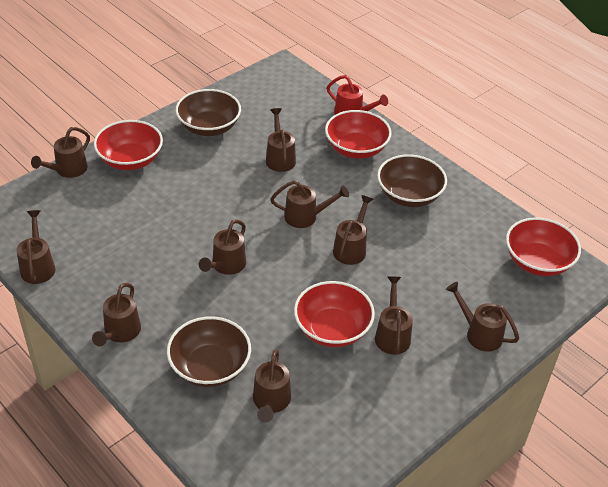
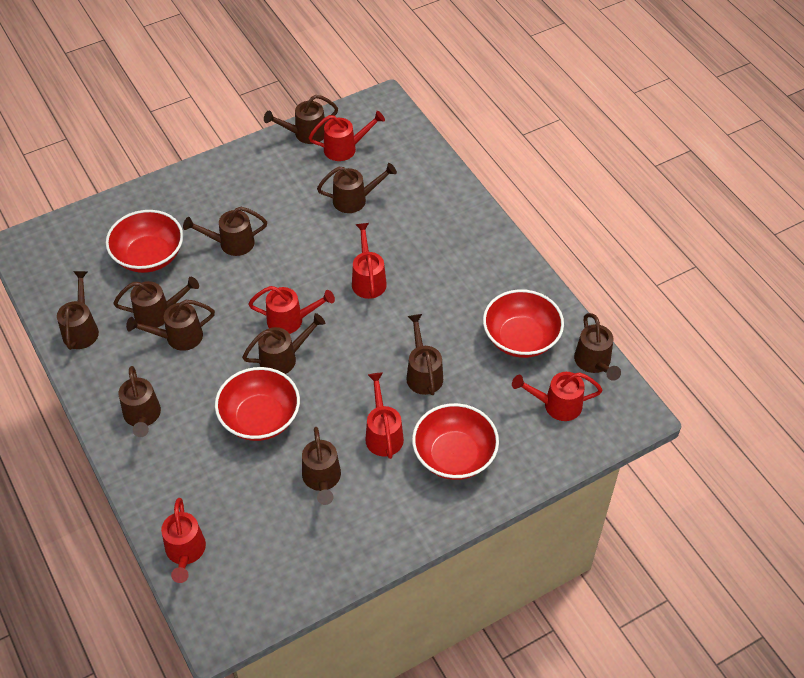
brown bowl: [167,316,251,387] [175,89,241,136] [377,154,447,207] = 3 -> none = 0
brown watering can: [17,210,56,284] [31,127,90,178] [92,283,141,346] [199,219,246,275] [253,349,291,422] [266,108,296,172] [270,180,349,228] [333,195,374,265] [375,277,413,355] [446,282,519,352] = 10 -> [57,271,99,350] [113,277,199,328] [119,366,161,437] [126,300,215,351] [183,207,267,256] [242,313,325,374] [264,95,338,144] [302,427,341,505] [317,163,397,213] [406,314,443,395] [574,313,621,381] = 11
red watering can: [327,75,388,115] = 1 -> [161,498,206,583] [248,286,335,334] [308,111,385,161] [352,223,387,299] [365,373,404,459] [512,372,603,421] = 6

